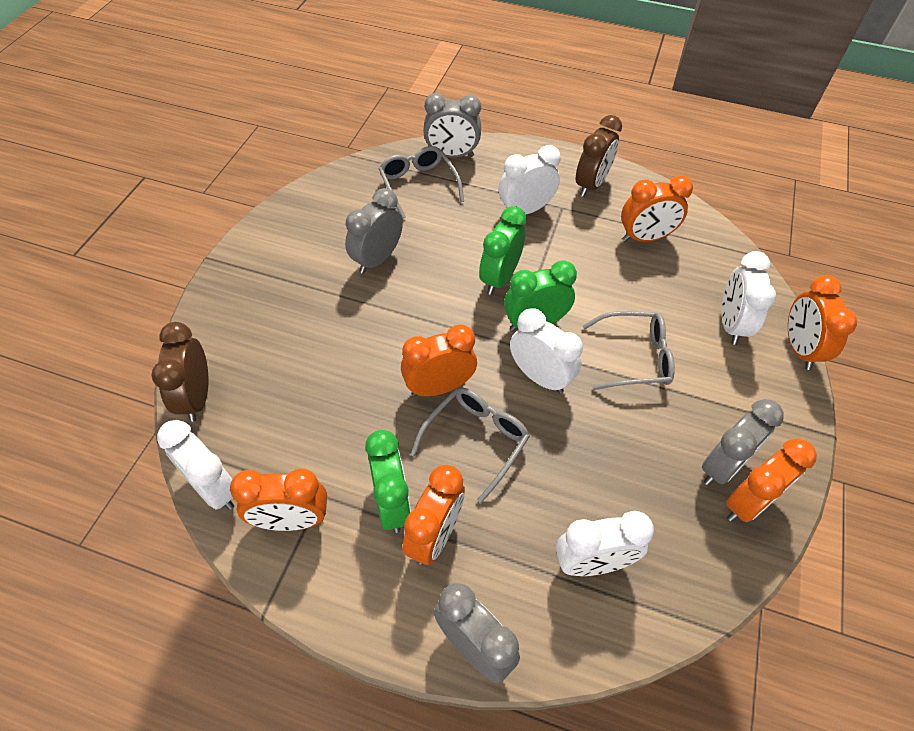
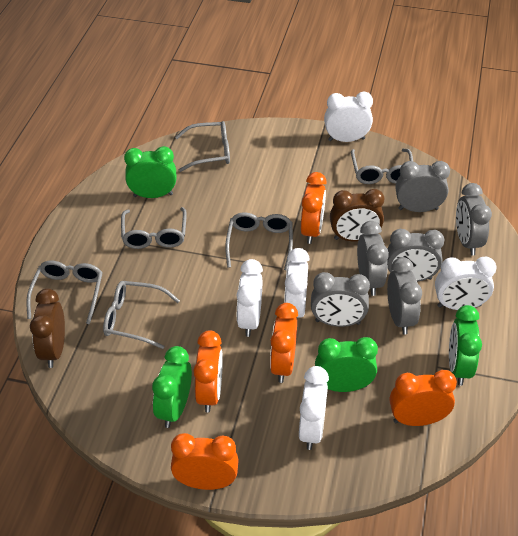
green clock: [365,430,411,533] [479,206,527,295] [504,260,577,331] = 3 -> [124,146,176,198] [152,346,192,428] [315,337,378,392] [449,305,482,386] = 4
grey clock: [345,188,403,274] [423,93,481,158] [433,583,520,683] [702,399,784,485] = 4 -> [311,272,370,327] [357,221,389,296] [387,229,444,282] [387,257,422,334] [396,161,450,212] [456,183,492,256] = 6
grey glasses: [379,146,464,219] [410,388,530,503] [583,311,675,390] = 3 -> [26,261,103,324] [103,281,180,349] [121,207,187,249] [175,121,230,172] [225,212,293,270] [351,149,413,184] = 6
orange clock: [230,468,327,531] [401,324,477,396] [403,465,465,565] [621,175,693,242] [726,438,817,522] [788,275,857,370] = 6 -> [171,433,239,490] [193,330,223,413] [270,303,298,383] [301,172,327,244] [390,370,457,426] = 5

